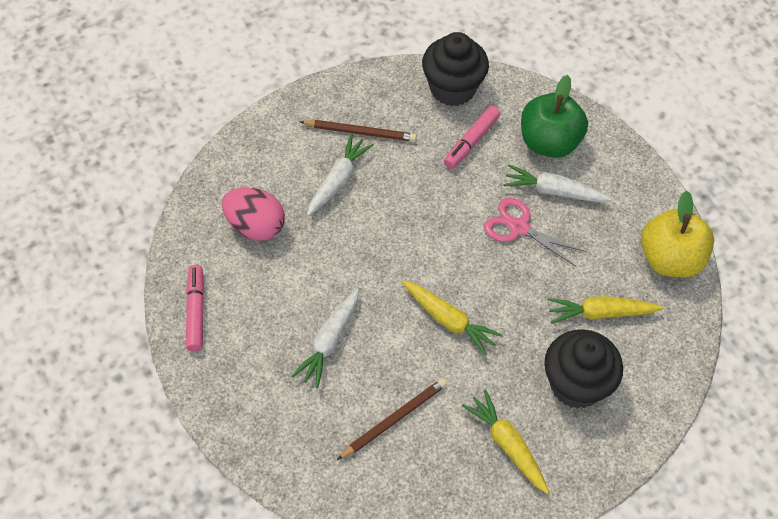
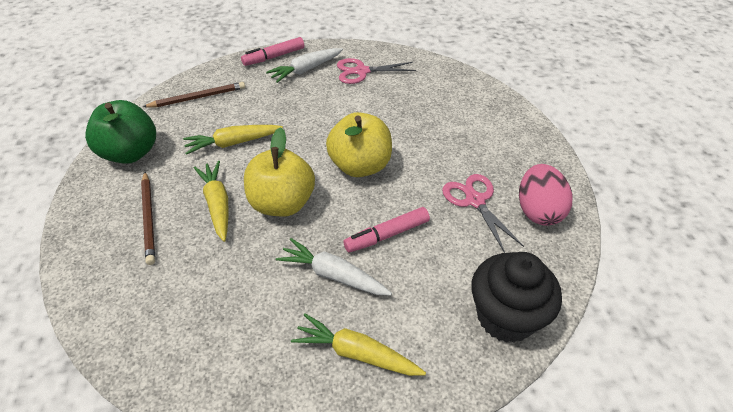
black cupcake: [422,32,489,106] [544,329,623,409] = 2 -> [471,252,562,343] = 1
pink scissors: [484,197,586,267] = 1 -> [337,58,416,84] [442,174,524,253] = 2
white carrot: [291,289,359,388] [307,134,374,216] [503,165,611,202] = 3 -> [266,48,343,83] [276,238,392,295] = 2
yellow apple: [641,191,714,277] = 1 -> [244,127,315,217] [326,112,392,177] = 2

